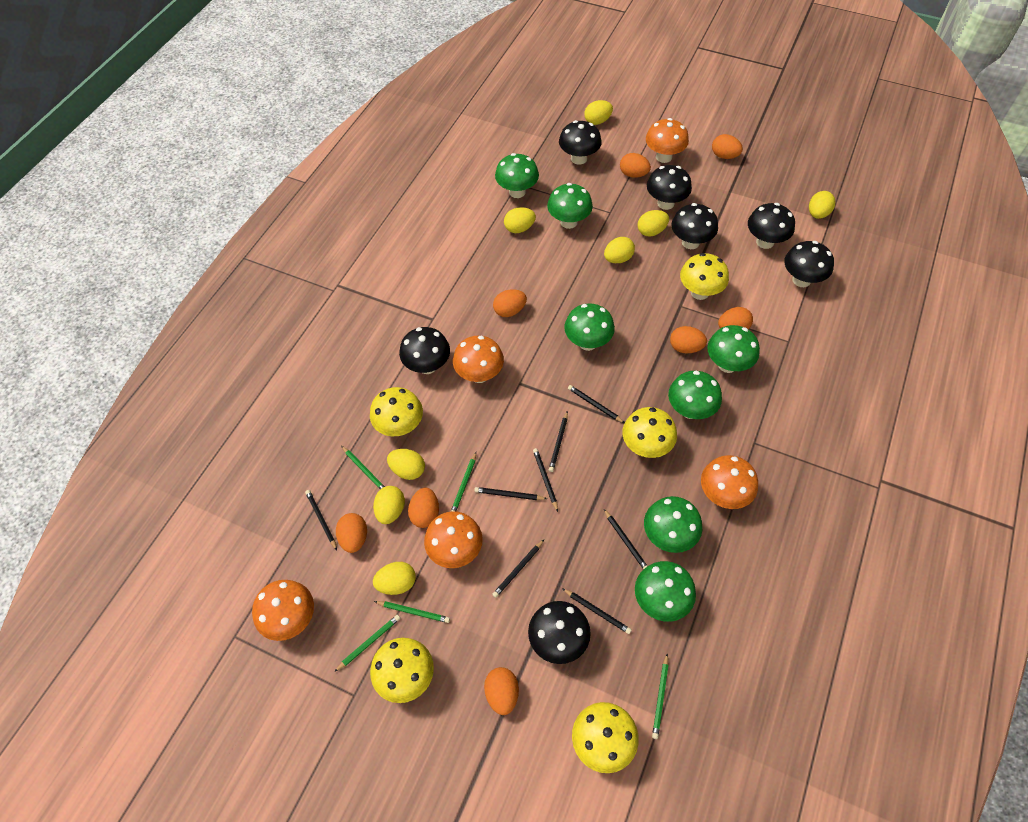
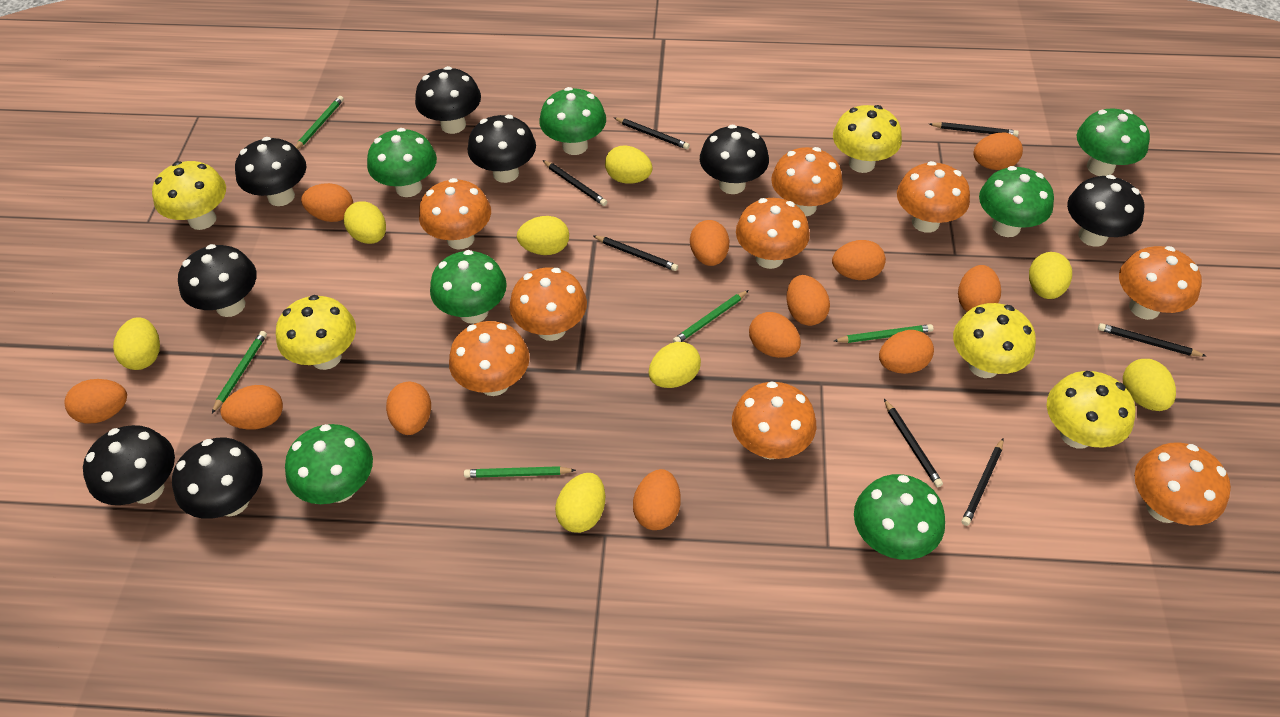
black mushroom: [399,327,450,374] [528,601,591,664] [559,120,602,165] [647,165,692,210] [671,203,718,249] [748,203,795,249] [784,241,834,287] = 7 -> [83,425,175,505] [172,438,263,519] [178,244,257,317] [235,137,307,206] [415,66,481,134] [468,115,536,183] [700,125,769,194] [1067,175,1144,247] = 8
black pencil: [305,490,337,550] [474,487,547,500] [492,540,544,598] [533,448,558,512] [549,412,568,472] [562,588,632,634] [568,385,625,423] [604,509,647,570] = 8 -> [543,160,607,206] [593,236,678,271] [613,117,690,149] [884,399,943,487] [929,122,1019,137] [962,439,1003,526] [1098,323,1207,357] = 7
orange egg: [336,513,367,553] [408,488,439,528] [484,667,519,715] [493,289,527,317] [620,153,651,178] [670,326,707,353] [712,134,743,159] [718,307,753,329] = 8 -> [65,379,127,423] [221,385,283,430] [301,183,353,222] [386,382,431,435] [633,469,680,530] [690,220,729,266] [749,312,801,358] [786,275,830,326] [832,240,886,280] [879,330,934,374] [958,265,1001,312] [973,133,1023,170] = 12
orange mushroom: [252,580,314,641] [424,511,483,568] [453,336,504,383] [646,118,689,163] [701,455,758,509] = 5 -> [419,178,491,249] [449,321,530,396] [509,268,587,341] [732,381,816,460] [736,198,810,269] [771,147,843,216] [897,161,970,233] [1119,246,1202,320] [1134,442,1231,525] = 9

